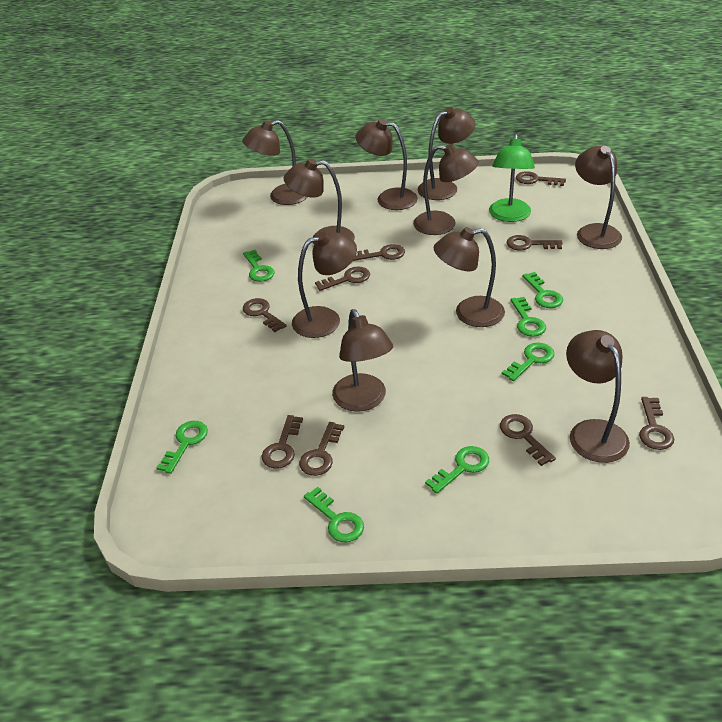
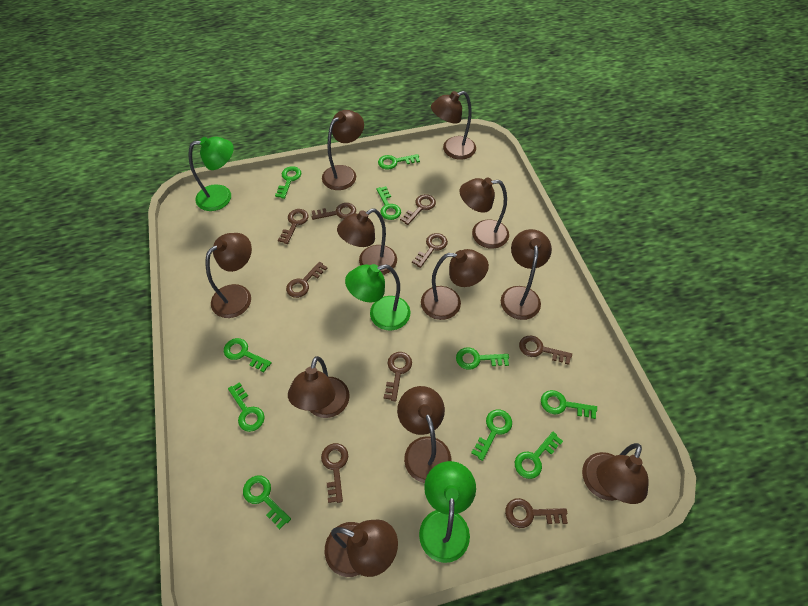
brown lamp: [242,120,308,205] [284,158,355,245] [292,232,357,338] [332,309,393,412] [355,119,418,210] [413,144,479,235] [418,107,475,200] [434,227,505,327] [566,330,630,463] [575,146,622,249] = 10 -> [206,233,252,318] [288,356,350,418] [322,110,364,190] [325,519,398,577] [337,209,397,275] [397,386,451,483] [421,249,489,320] [431,91,476,160] [460,177,509,249] [501,229,552,320] [582,443,649,504] = 11
green key: [156,421,208,474] [243,250,275,282] [304,487,364,542] [425,446,489,494] [502,343,555,381] [511,297,546,337] [522,272,563,308] = 7 -> [224,338,272,372] [228,382,265,432] [243,476,291,530] [275,166,301,199] [376,186,401,220] [378,154,420,170] [456,347,509,370] [471,409,512,461] [515,432,563,479] [541,390,597,419] = 10
green lamp: [489,134,535,222] = 1 -> [188,137,234,211] [345,264,410,331] [419,461,476,563] = 3

